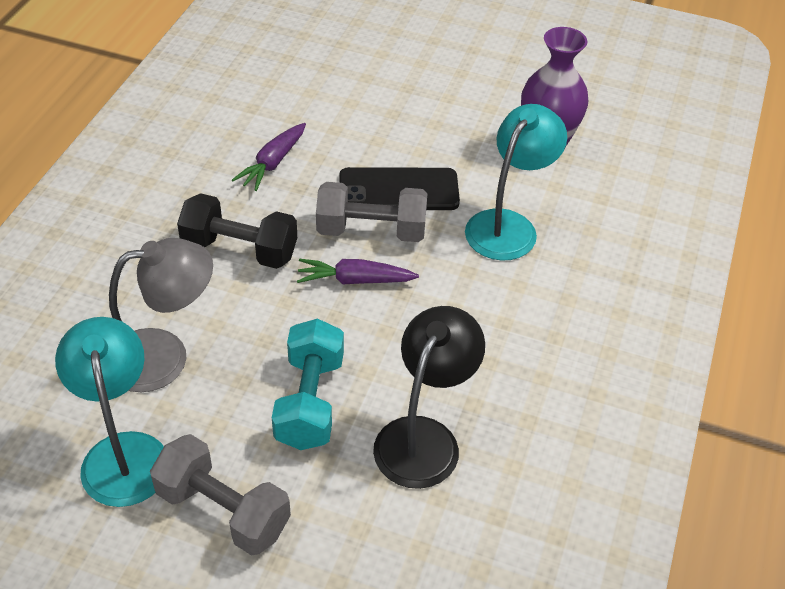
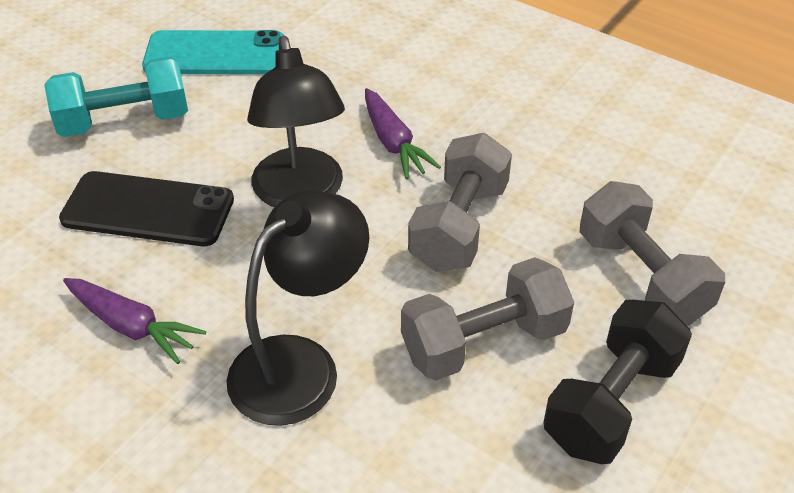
black lamp: [373,306,485,489] = 1 -> [227,190,369,426] [247,36,345,207] = 2
grey dumbbell: [150,434,291,556] [316,182,428,242] = 2 -> [401,257,574,381] [408,133,512,272] [580,181,725,325] = 3
grey lamp: [109,238,213,392] = 1 -> none = 0
purple vase: [521,27,588,148] = 1 -> none = 0
turquoise lamp: [55,317,164,507] [465,104,567,261] = 2 -> none = 0
turquoise phone: none = 0 -> [142,30,284,75] = 1

